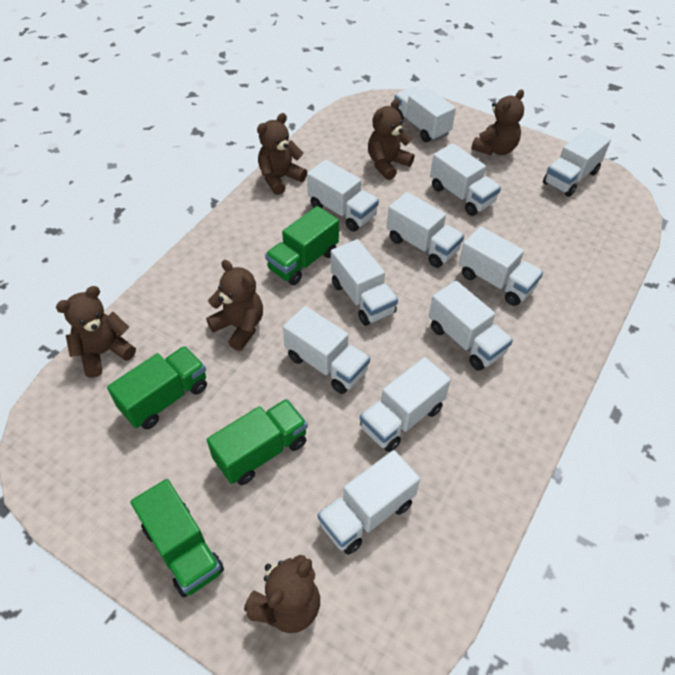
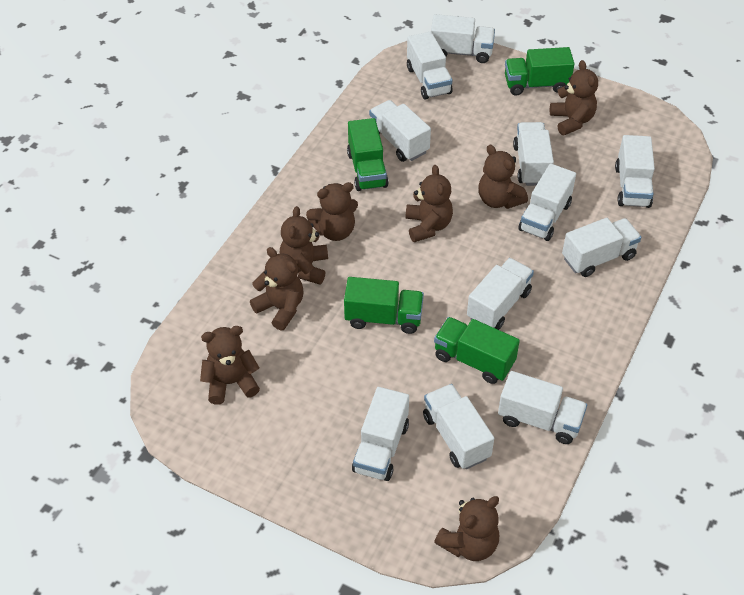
brown teddy bear: [56,286,136,378] [206,260,263,351] [244,555,320,633] [257,113,307,195] [368,99,414,180] [471,89,524,155] = 6 -> [200,326,260,404] [250,247,303,330] [280,206,328,285] [306,182,358,241] [405,165,453,242] [434,496,499,561] [479,145,528,209] [550,60,598,135] = 8

